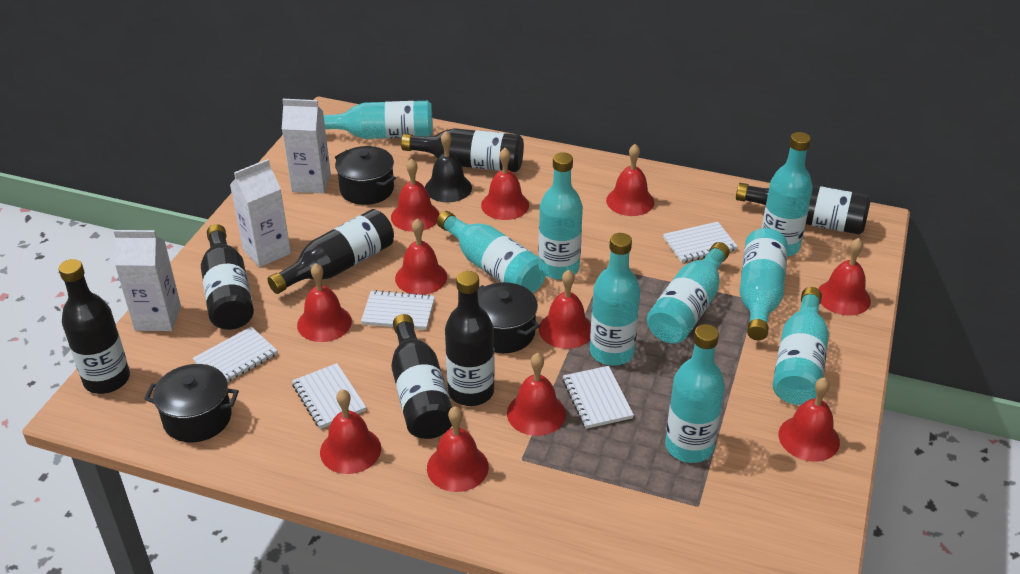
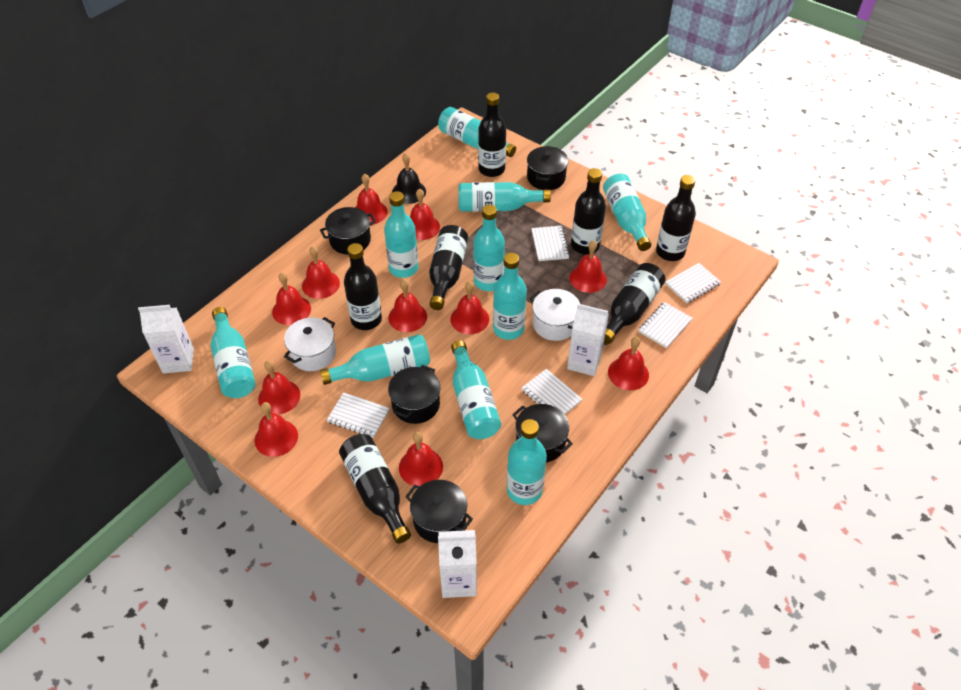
black pot: [144,364,239,442] [335,146,396,205] [478,282,540,353] = 3 -> [320,207,376,254] [388,365,440,424] [405,480,473,543] [512,404,573,462] [527,146,569,190] = 5
turquoise bottle: [324,101,433,139] [437,211,546,293] [538,152,583,279] [590,233,640,366] [647,242,730,344] [665,324,725,463] [740,228,788,340] [762,132,813,257] [773,287,829,405] = 9 -> [211,307,256,398] [320,334,430,385] [384,191,418,278] [438,107,516,157] [451,340,501,439] [458,182,551,212] [473,205,505,291] [493,253,527,340] [507,419,547,505] [603,174,651,251] = 10
white pot: none = 0 -> [284,317,336,371] [530,289,580,341] = 2

